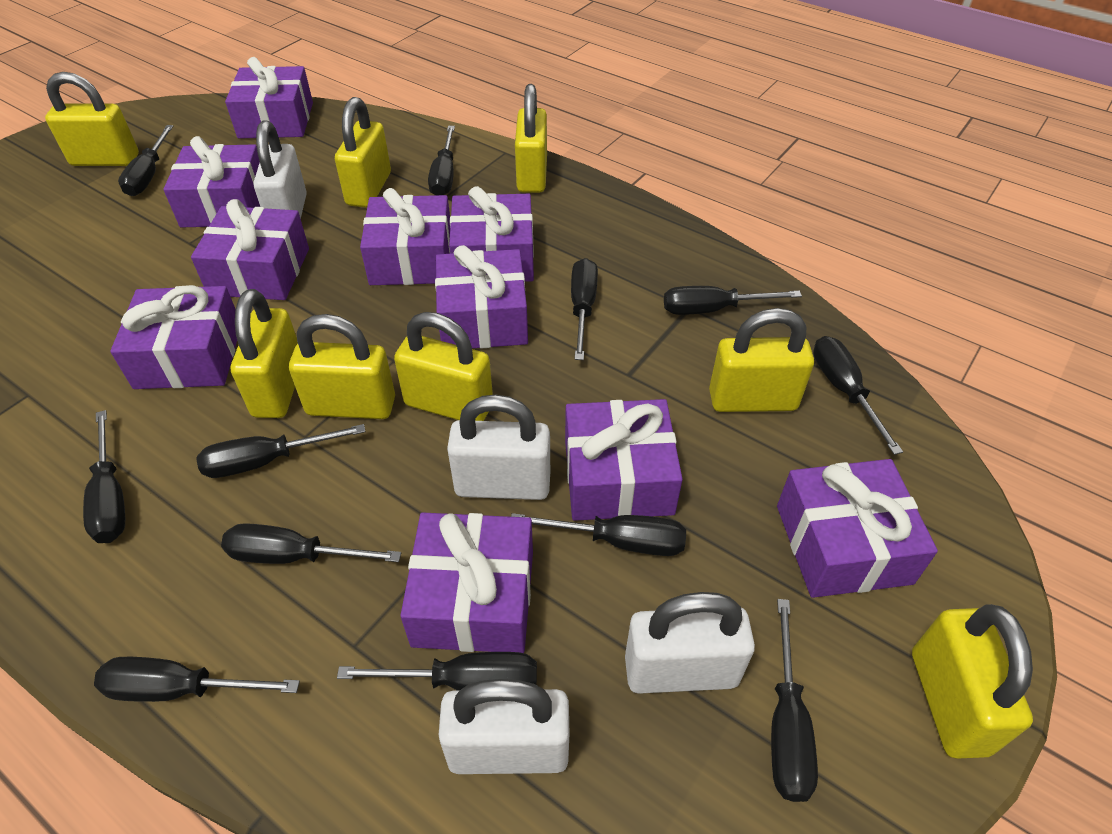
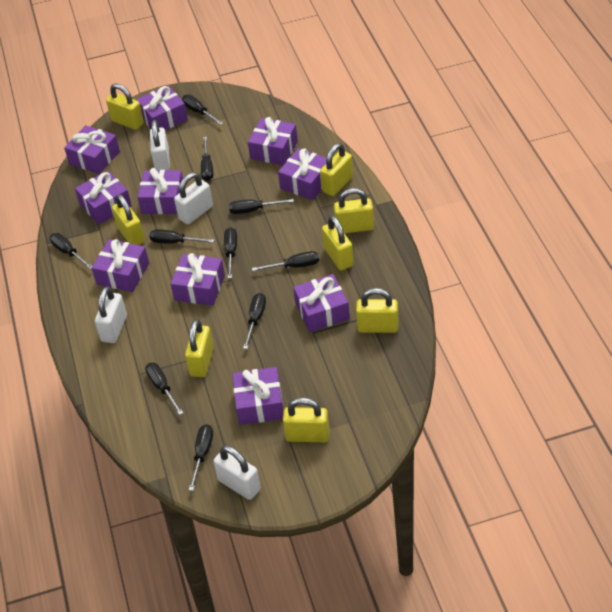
black screwdriver: [83,410,125,543] [94,657,300,702] [118,125,173,196] [196,424,366,478] [221,523,401,564] [337,652,537,690] [428,126,455,195] [511,513,686,556] [571,258,598,360] [664,286,802,315] [771,599,818,802] [813,336,903,455] = 12 -> [50,233,92,269] [145,363,183,415] [150,229,214,244] [182,95,223,125] [189,424,213,491] [201,137,213,181] [224,227,237,279] [229,199,294,214] [243,293,266,349] [252,251,319,271] = 10

